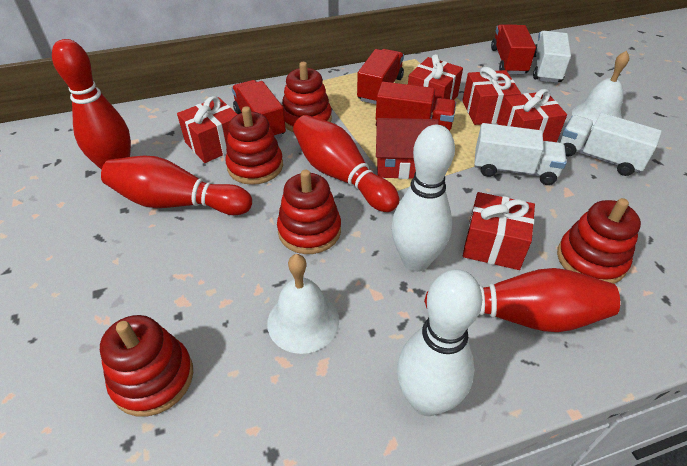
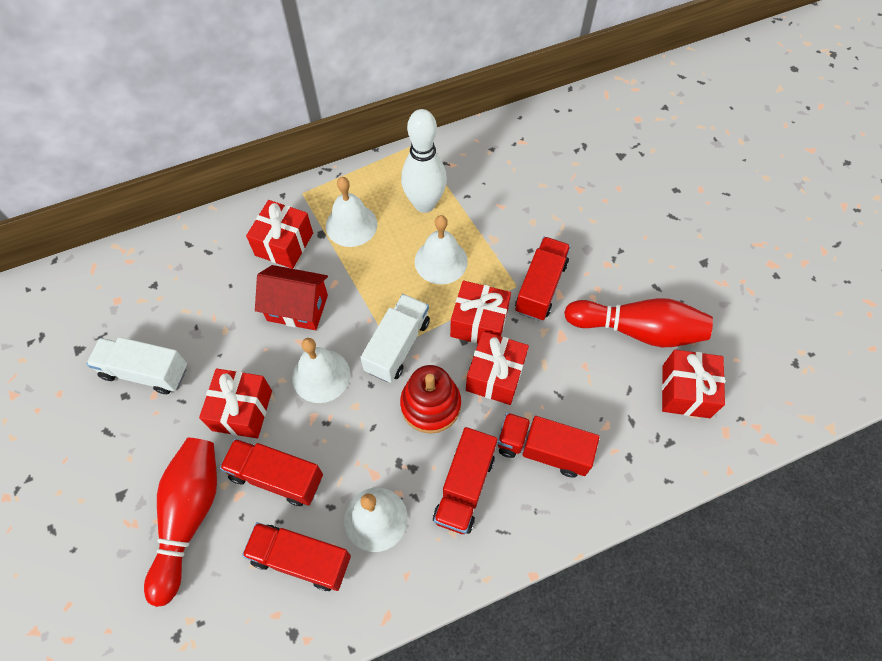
red bowling pin: [52,39,131,170] [101,156,252,215] [293,115,399,212] [424,268,620,332] = 4 -> [144,438,217,607] [564,298,713,347] = 2
red stacking toy: [100,315,193,416] [225,106,283,185] [277,170,341,254] [282,62,332,132] [557,198,641,284] = 5 -> [400,365,461,434] = 1
red truck: [232,80,286,138] [357,49,404,104] [376,82,456,131] [491,24,536,74] = 4 -> [220,439,323,506] [242,522,351,591] [433,427,498,534] [497,413,600,477] [515,237,571,321] = 5
white bell: [267,254,339,354] [572,51,629,130] = 2 -> [292,338,350,403] [326,177,377,247] [344,488,408,552] [415,215,468,284] = 4
white bowling pin: [391,125,455,272] [397,269,482,416] = 2 -> [401,109,447,213] = 1
white truck: [474,123,567,185] [533,31,571,83] [560,113,662,176] = 3 -> [86,337,187,394] [360,294,430,383] = 2

